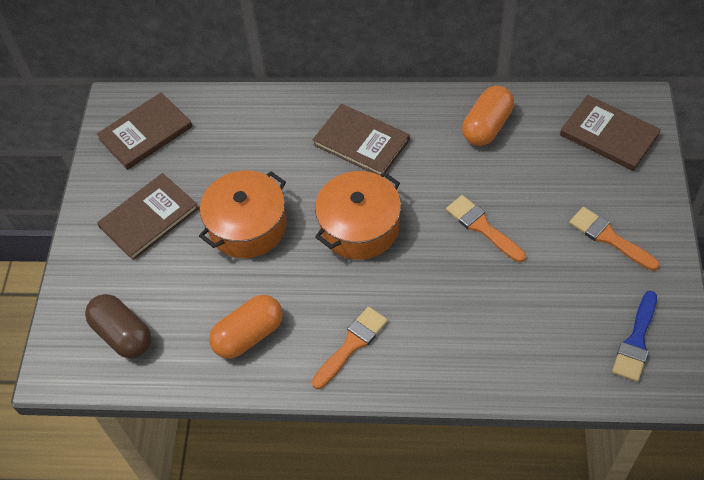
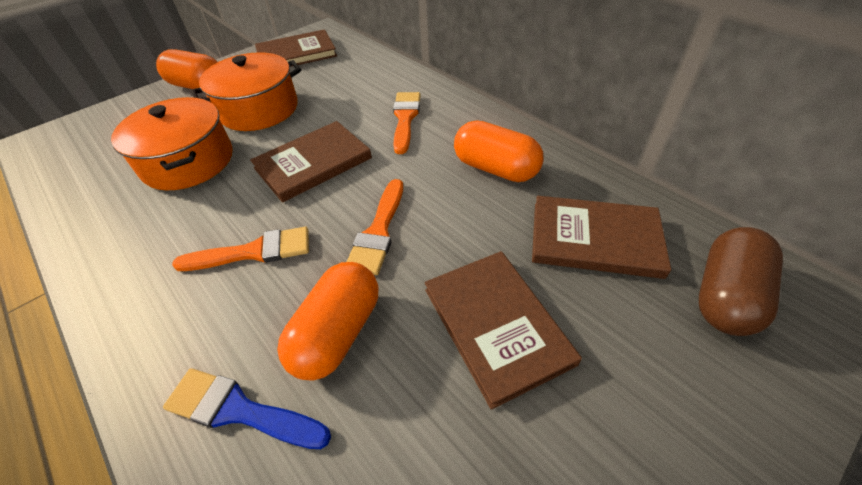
orange capsule: [209,295,283,359] [462,86,514,146] = 2 -> [156,49,217,89] [277,262,378,381] [454,120,544,182] = 3

